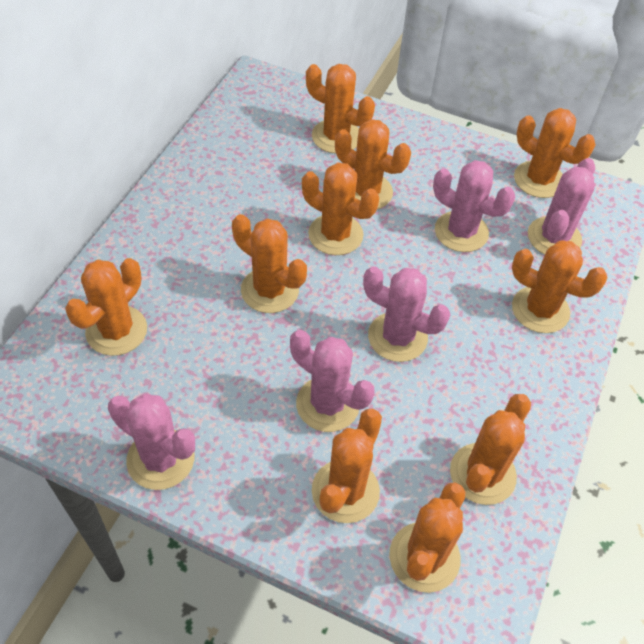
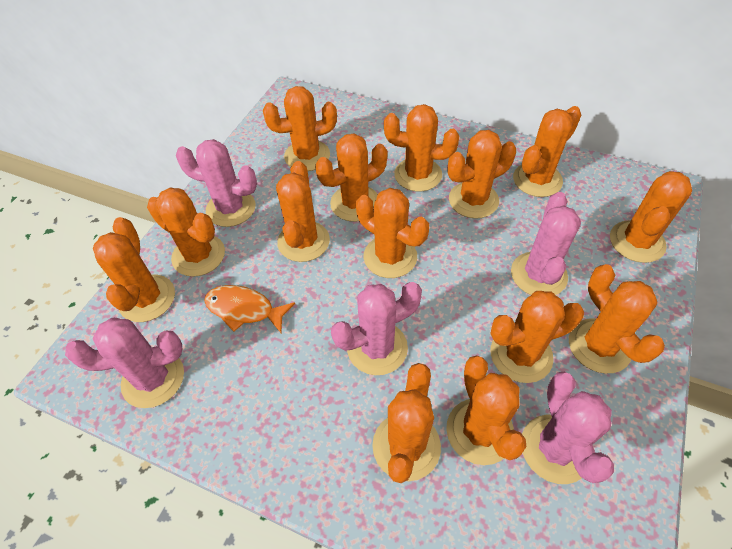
orange cactus: [65,258,147,356] [232,214,307,313] [302,162,379,255] [306,64,375,153] [312,409,382,523] [335,119,411,209] [389,482,465,593] [450,394,531,505] [512,240,608,333] [514,108,595,198] = 10 -> [93,217,175,322] [147,188,225,277] [263,86,337,171] [276,161,330,262] [315,133,388,222] [356,188,429,278] [372,363,441,483] [384,104,459,192] [446,356,526,465] [447,130,516,219] [490,291,584,383] [513,106,581,197] [569,264,665,374] [610,171,692,263] = 14
orange fish: none = 0 -> [204,285,295,333] = 1

